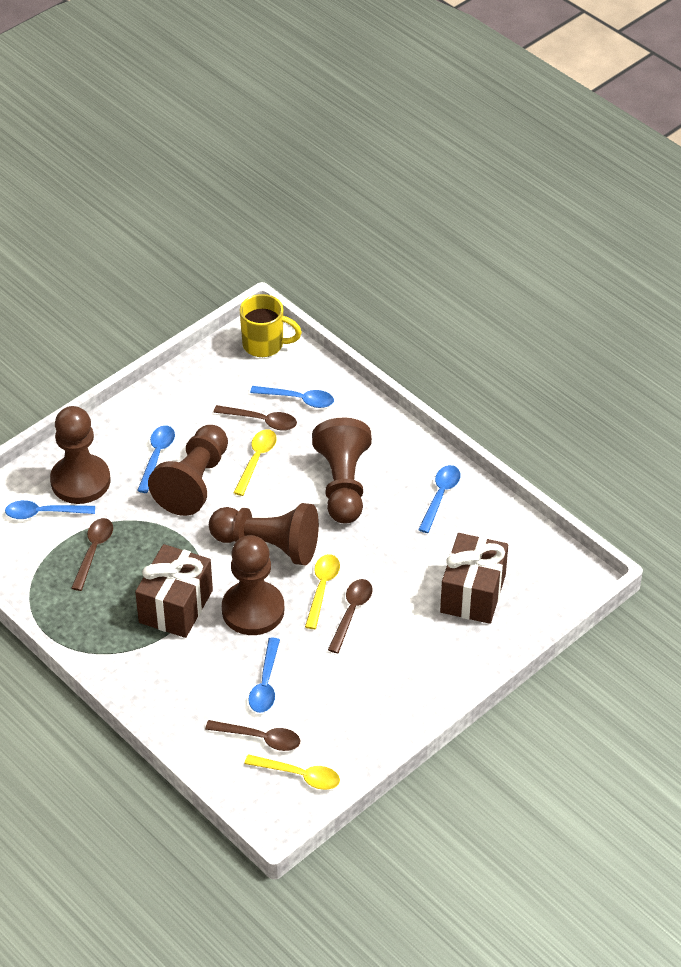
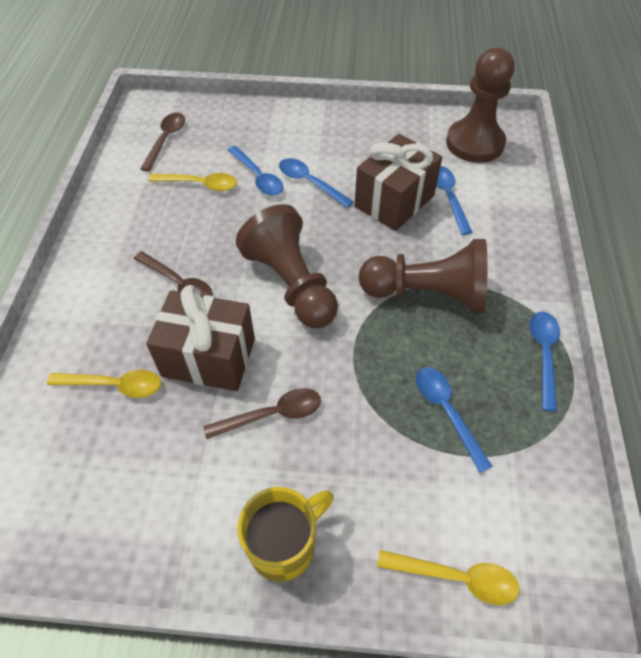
brown pawn: [50,406,110,504] [148,425,228,516] [209,503,319,565] [222,535,284,635] [312,418,372,523] = 5 -> [236,204,338,328] [359,239,487,313] [446,48,515,163] = 3
brown spoon: [71,518,113,591] [205,720,300,751] [213,405,297,431] [328,579,372,653] = 4 -> [134,251,213,296] [140,113,185,172] [203,388,321,439] = 3

